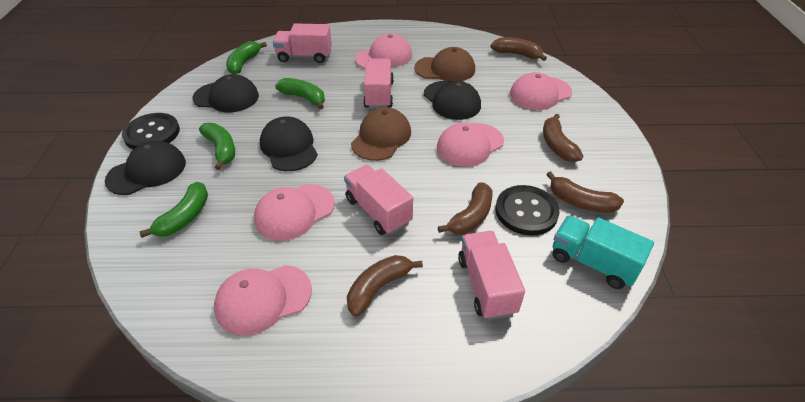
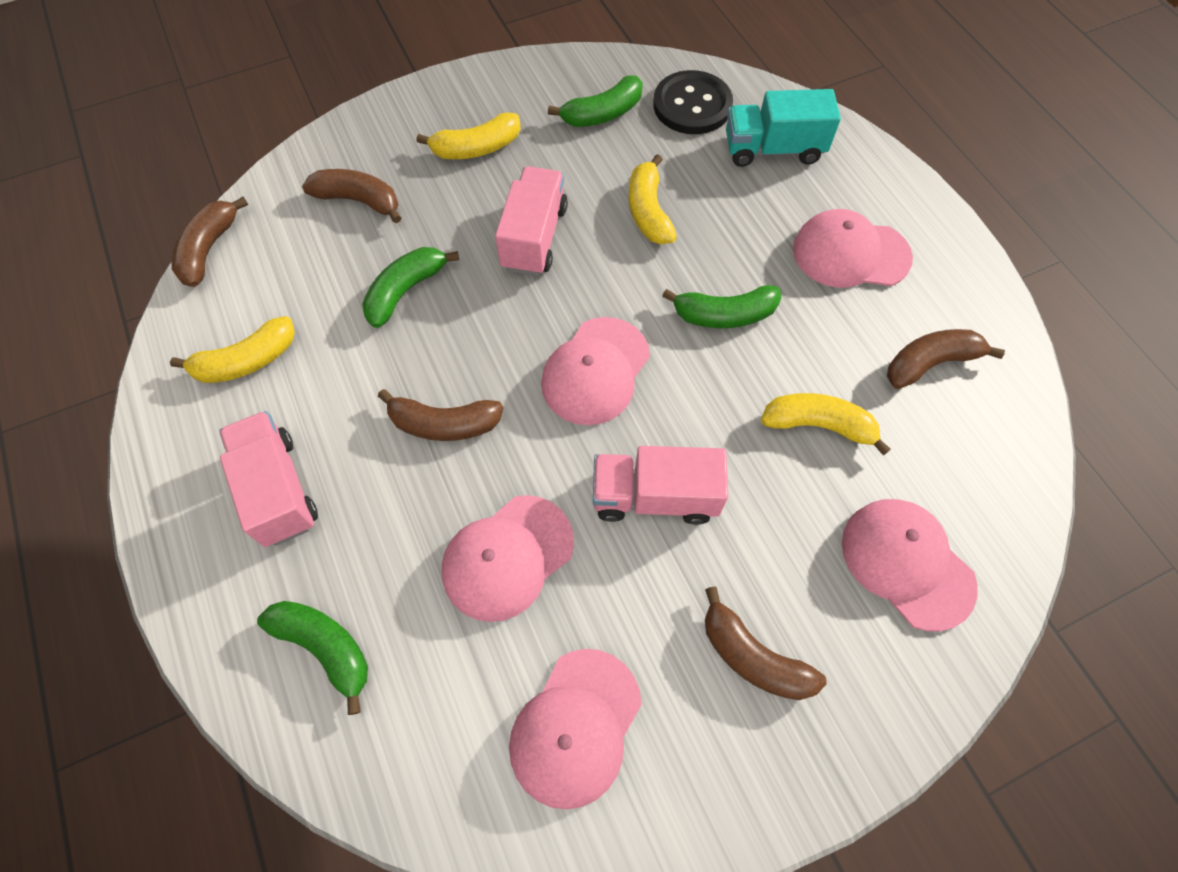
black button: [122,113,180,149] [495,185,559,235] = 2 -> [653,70,733,134] = 1
black cap: [105,141,186,195] [192,74,259,112] [260,116,318,171] [424,81,481,120] = 4 -> none = 0
brown cap: [351,107,411,161] [414,47,475,81] = 2 -> none = 0
pink truck: [273,24,332,63] [344,165,413,235] [363,59,394,109] [458,231,525,320] = 4 -> [219,411,318,547] [495,166,568,276] [593,446,728,525] = 3
yellow banana: none = 0 -> [170,316,295,383] [417,112,521,159] [629,154,677,244] [761,393,891,456] = 4

